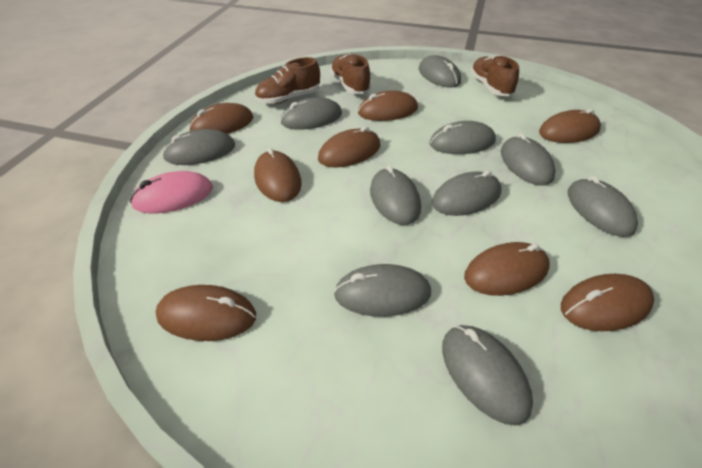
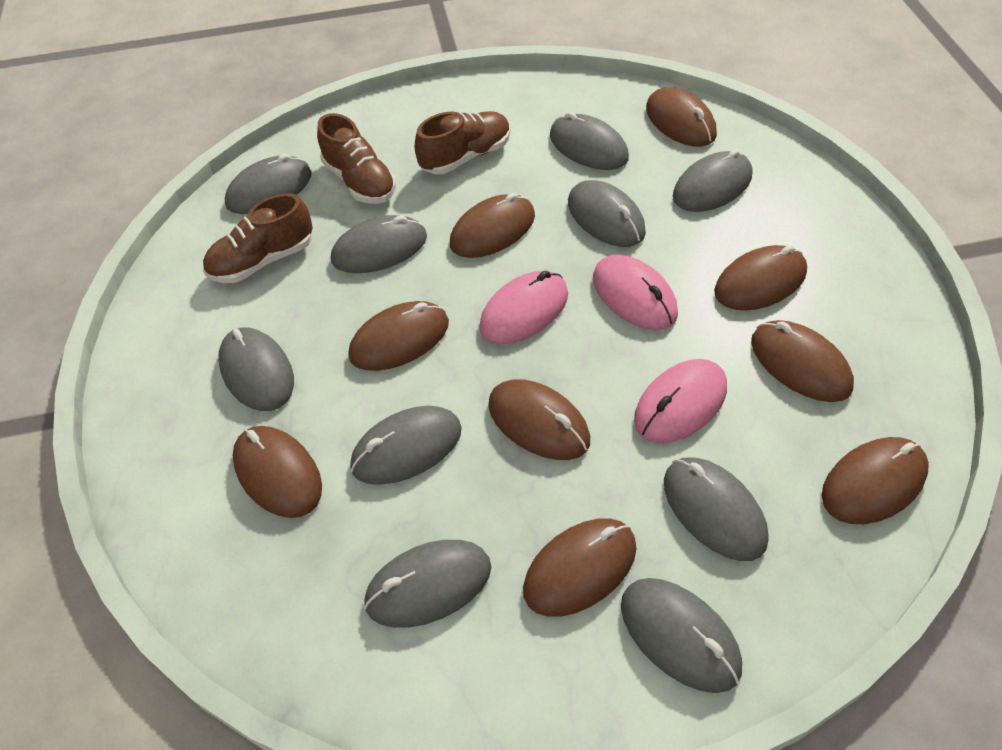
brown mouse: [156,285,256,341] [189,103,253,134] [254,148,301,202] [318,126,380,168] [358,90,418,121] [464,242,550,296] [539,109,601,143] [561,274,654,331] = 8 -> [233,426,322,518] [348,301,449,371] [450,193,535,258] [488,379,590,460] [523,518,636,617] [646,87,717,147] [714,245,807,310] [751,320,854,402] [822,437,929,524] = 9
pink mouse: [130,171,213,214] = 1 -> [479,271,568,344] [593,255,678,330] [634,359,727,443] = 3

